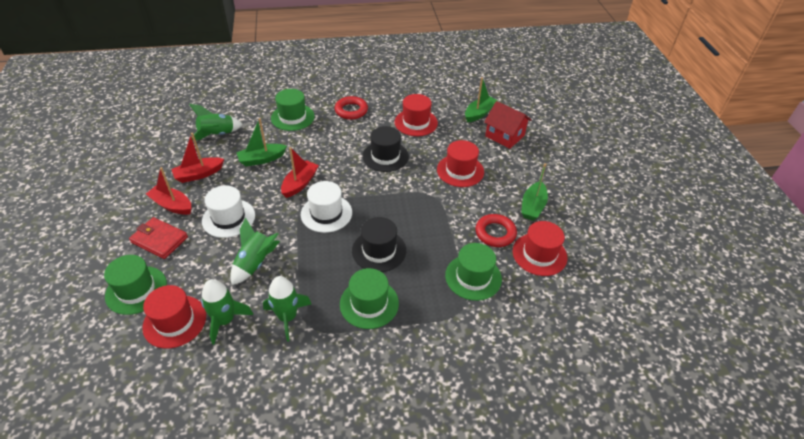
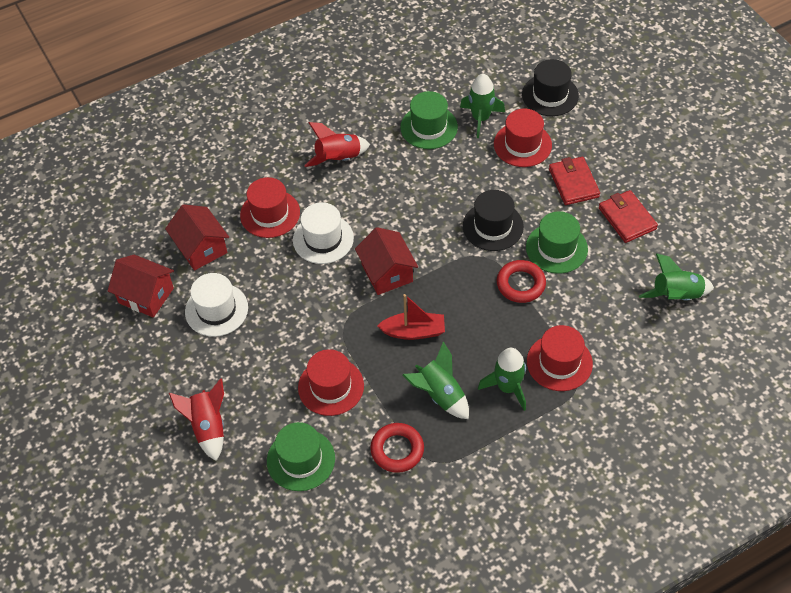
green boat: [236,118,287,166] [465,77,498,122] [521,163,548,221] = 3 -> none = 0
green hat: [104,255,167,315] [271,89,315,131] [340,268,399,329] [445,243,502,301] = 4 -> [267,422,335,491] [400,91,458,149] [526,211,588,274] = 3
red boat: [146,167,191,215] [171,133,224,183] [281,147,319,198] = 3 -> [377,294,445,340] = 1
red house: [484,101,531,149] = 1 -> [108,254,174,318] [165,204,229,271] [355,227,418,295] = 3
red rocket: none = 0 -> [169,378,224,461] [304,122,370,167] = 2
red wallet: [129,217,188,259] = 1 -> [549,157,600,205] [599,190,658,243] = 2

